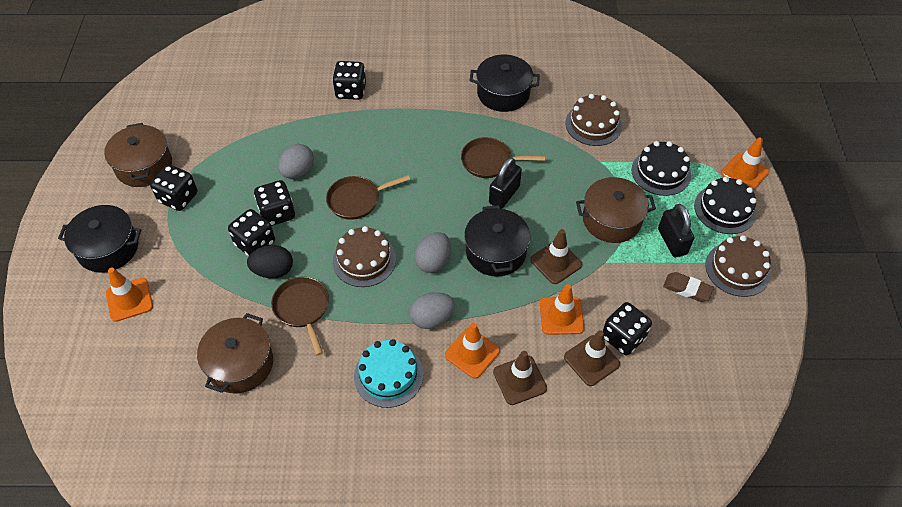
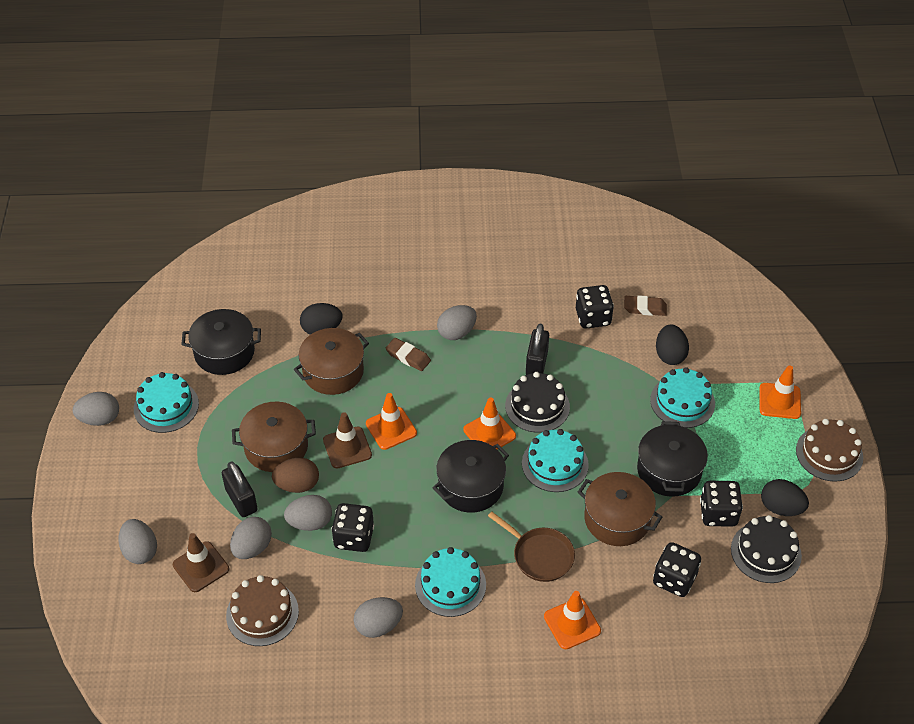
black dice: [150,165,197,211] [228,209,275,256] [254,180,295,226] [332,61,366,100] [603,302,652,355] = 5 -> [331,503,374,552] [576,285,614,329] [653,542,701,597] [700,481,743,527] = 4
black egg: [247,245,293,278] = 1 -> [300,303,342,335] [656,325,689,365] [761,479,809,516] = 3
brown cake: [333,226,396,287] [565,94,622,146] [705,235,771,297] = 3 -> [226,575,299,646] [796,419,863,482] = 2
brown egg: none = 0 -> [272,458,319,493] = 1
brown eraser: [663,272,714,302] = 1 -> [386,338,431,371] [624,295,667,316] = 2
brown pan: [271,277,329,355] [326,175,410,220] [461,137,545,178] = 3 -> [488,512,575,582] = 1
brown traffic cone: [493,351,547,405] [530,229,582,284] [564,330,620,386] = 3 -> [173,533,229,592] [323,412,372,468] = 2
grey egg: [278,144,314,179] [410,292,455,329] [414,232,451,273] = 3 -> [72,392,119,426] [118,519,157,564] [230,517,272,559] [284,495,332,531] [354,597,403,638] [437,305,477,340] = 6
turquoise cake: [354,339,424,408] = 1 -> [134,372,199,433] [415,547,486,617] [522,429,589,492] [650,367,715,428] = 4

